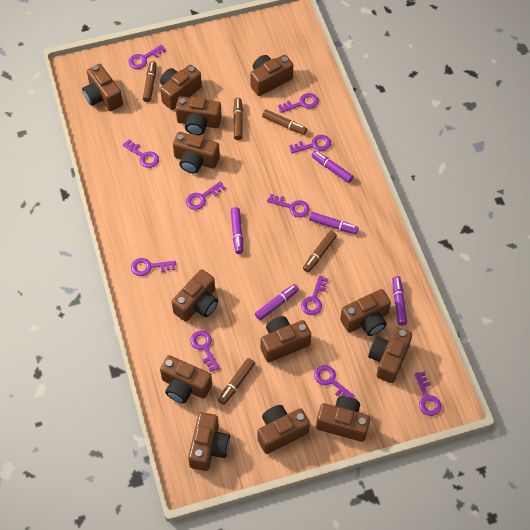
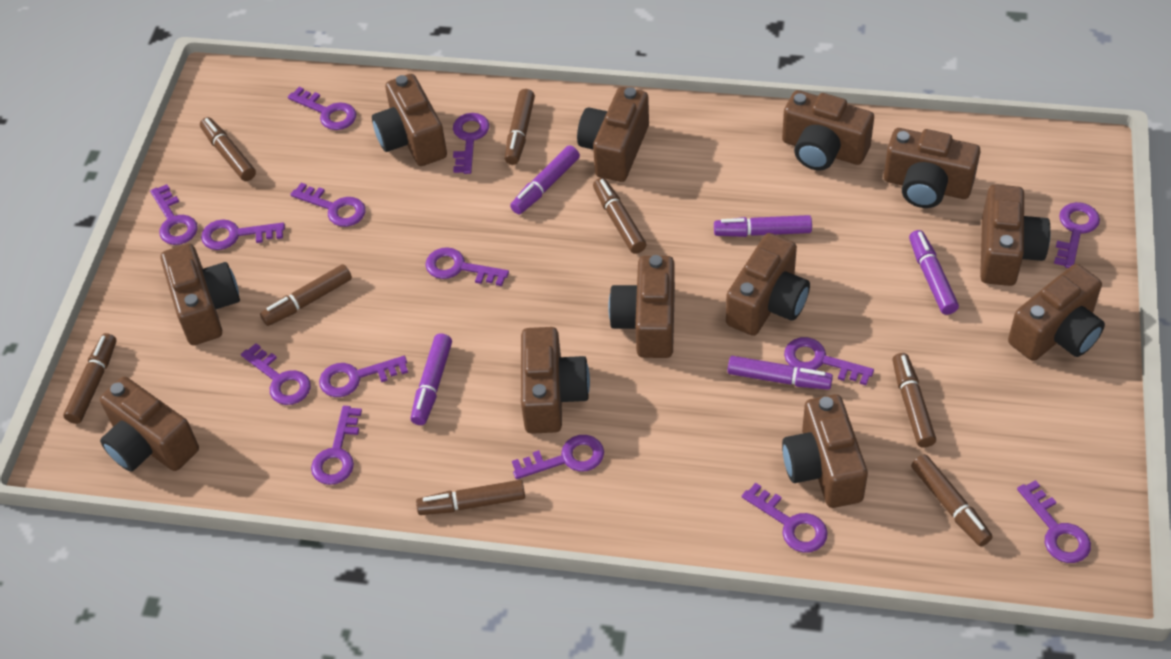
brown camera: [82,64,123,111] [160,64,202,110] [160,355,212,403] [172,269,218,322] [173,132,220,173] [176,96,222,135] [188,412,230,471] [250,55,293,96] [257,405,310,454] [261,316,311,362] [316,396,370,442] [340,289,391,336] [368,327,412,383] = 13 -> [100,377,199,471] [160,244,240,345] [372,74,447,166] [521,327,590,434] [577,87,649,182] [608,255,675,358] [726,233,810,336] [782,90,874,170] [782,394,868,508] [884,128,980,208] [980,185,1050,286] [1008,264,1105,361] = 12
brown marker: [143,61,157,102] [218,358,255,405] [233,98,243,140] [262,109,307,135] [303,231,337,272] = 5 -> [63,333,116,424] [200,117,256,181] [260,264,352,326] [416,480,525,515] [505,89,535,165] [593,178,646,254] [892,353,936,448] [911,454,993,547] = 8
purple key: [123,139,159,168] [128,45,166,69] [131,258,176,276] [186,181,226,210] [190,331,220,372] [267,194,310,218] [278,93,319,113] [289,135,331,153] [301,275,328,315] [314,365,355,398] [415,372,441,416] = 11 -> [150,184,198,245] [201,220,285,250] [241,343,311,405] [288,87,356,130] [290,183,366,227] [311,406,362,485] [319,356,408,397] [425,247,509,286] [453,113,489,174] [512,435,604,479] [742,483,828,553] [784,337,874,385] [1017,480,1091,563] [1054,202,1100,268] = 14

